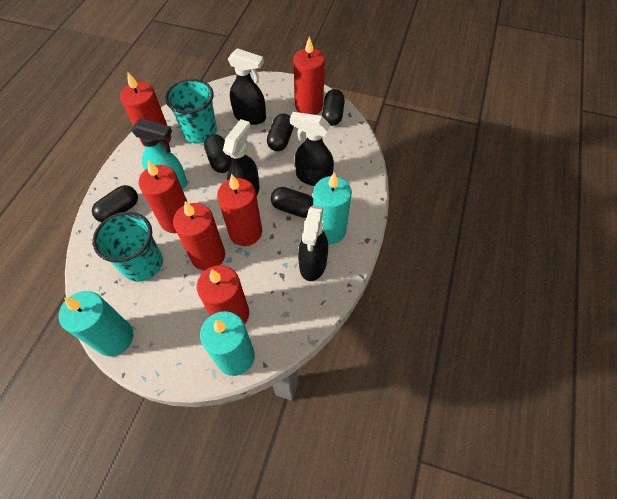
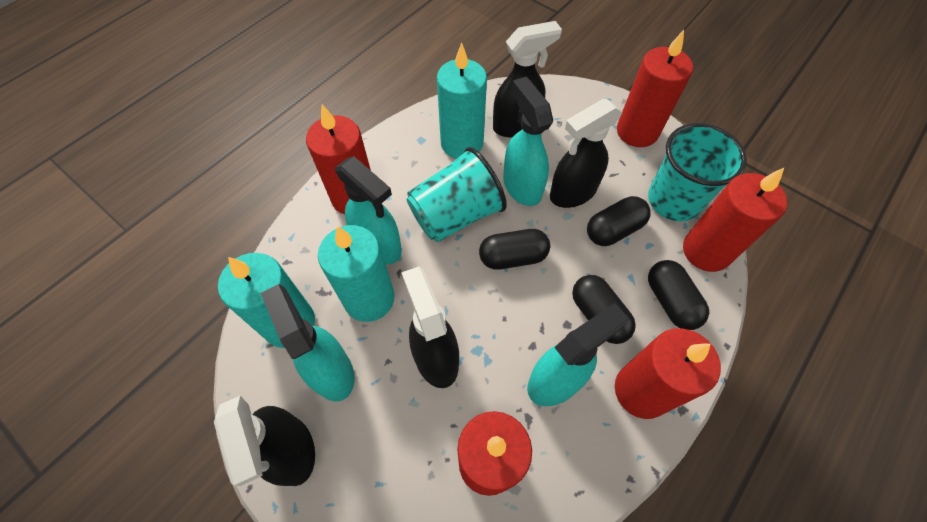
black capsule: [92,185,138,223] [204,134,232,173] [267,114,294,151] [271,187,313,218] [322,89,345,126] = 5 -> [479,229,550,270] [572,275,636,344] [587,196,650,246] [648,260,709,330] = 4
red candle: [120,71,171,147] [139,160,188,233] [173,201,225,271] [197,265,249,324] [217,174,262,246] [293,36,325,115] = 6 -> [306,104,371,214] [457,411,532,496] [615,328,721,419] [617,30,693,147] [683,168,787,272] = 5
turquoise spray bottle: [131,118,187,189] = 1 -> [261,284,355,402] [335,156,402,265] [503,77,553,206] [527,303,628,406] = 4

